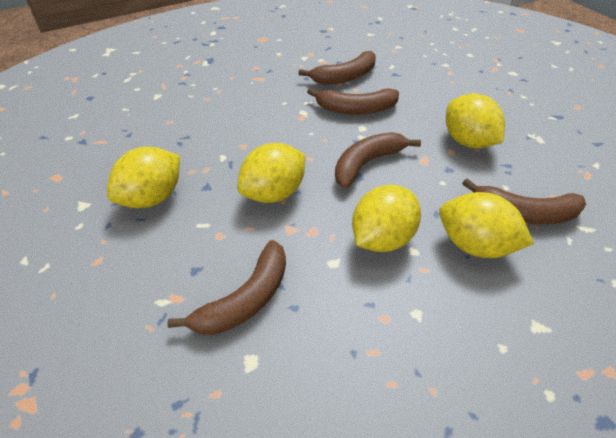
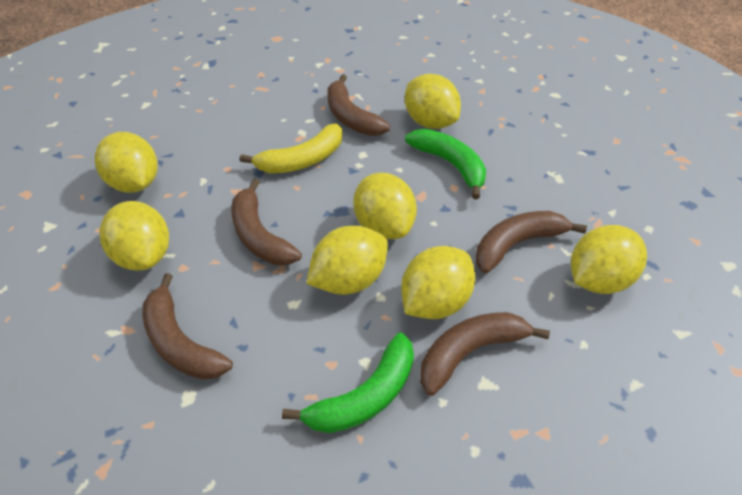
green banana: none = 0 -> [282,333,414,433] [405,129,486,199] = 2
yellow banana: none = 0 -> [239,123,342,173] = 1
yellow lemon: [107,147,180,208] [237,143,305,203] [352,185,421,252] [439,192,534,258] [446,94,505,148] = 5 -> [95,132,158,193] [100,201,169,271] [306,226,388,295] [353,173,417,239] [401,246,475,319] [405,74,461,129] [571,225,647,294] = 7

